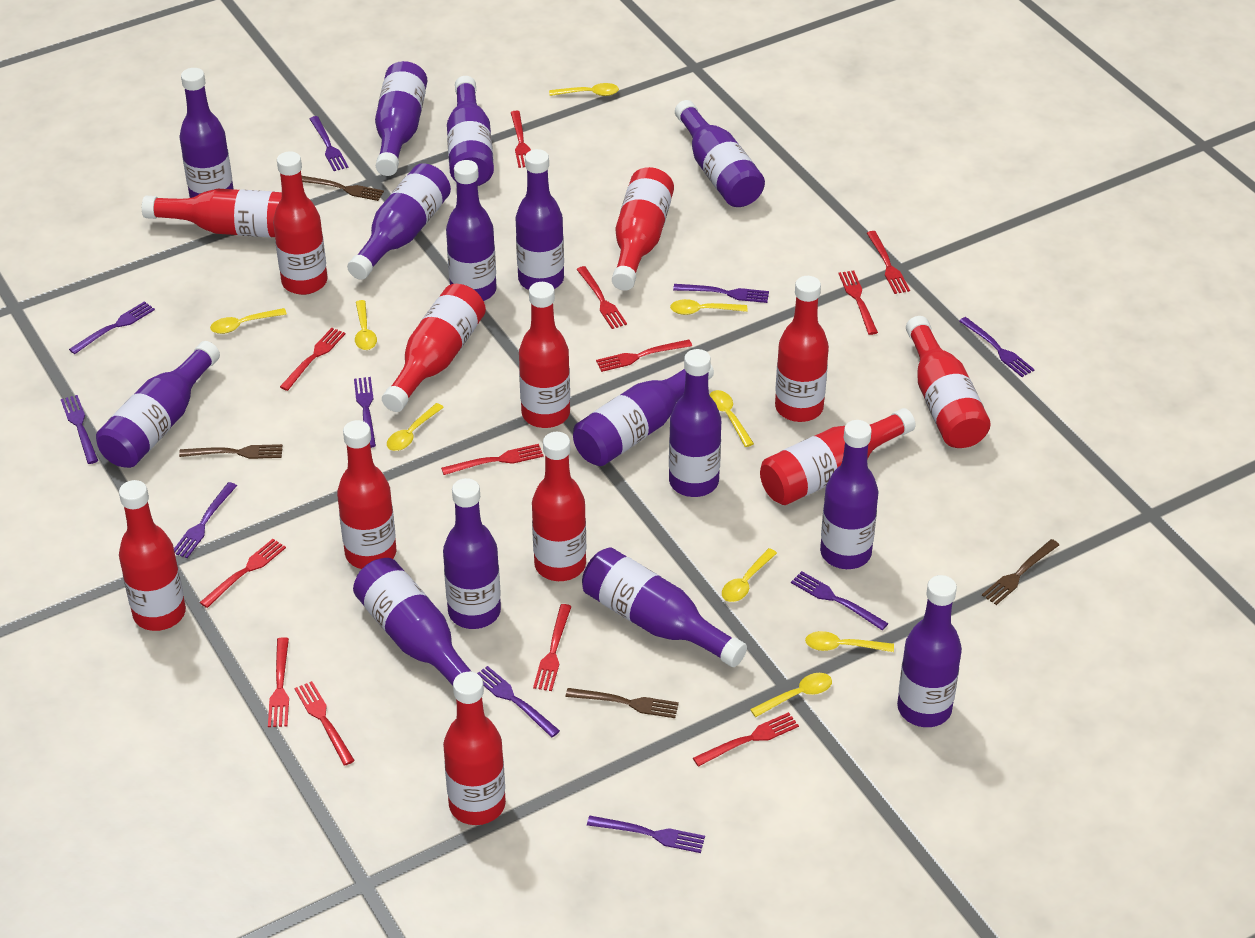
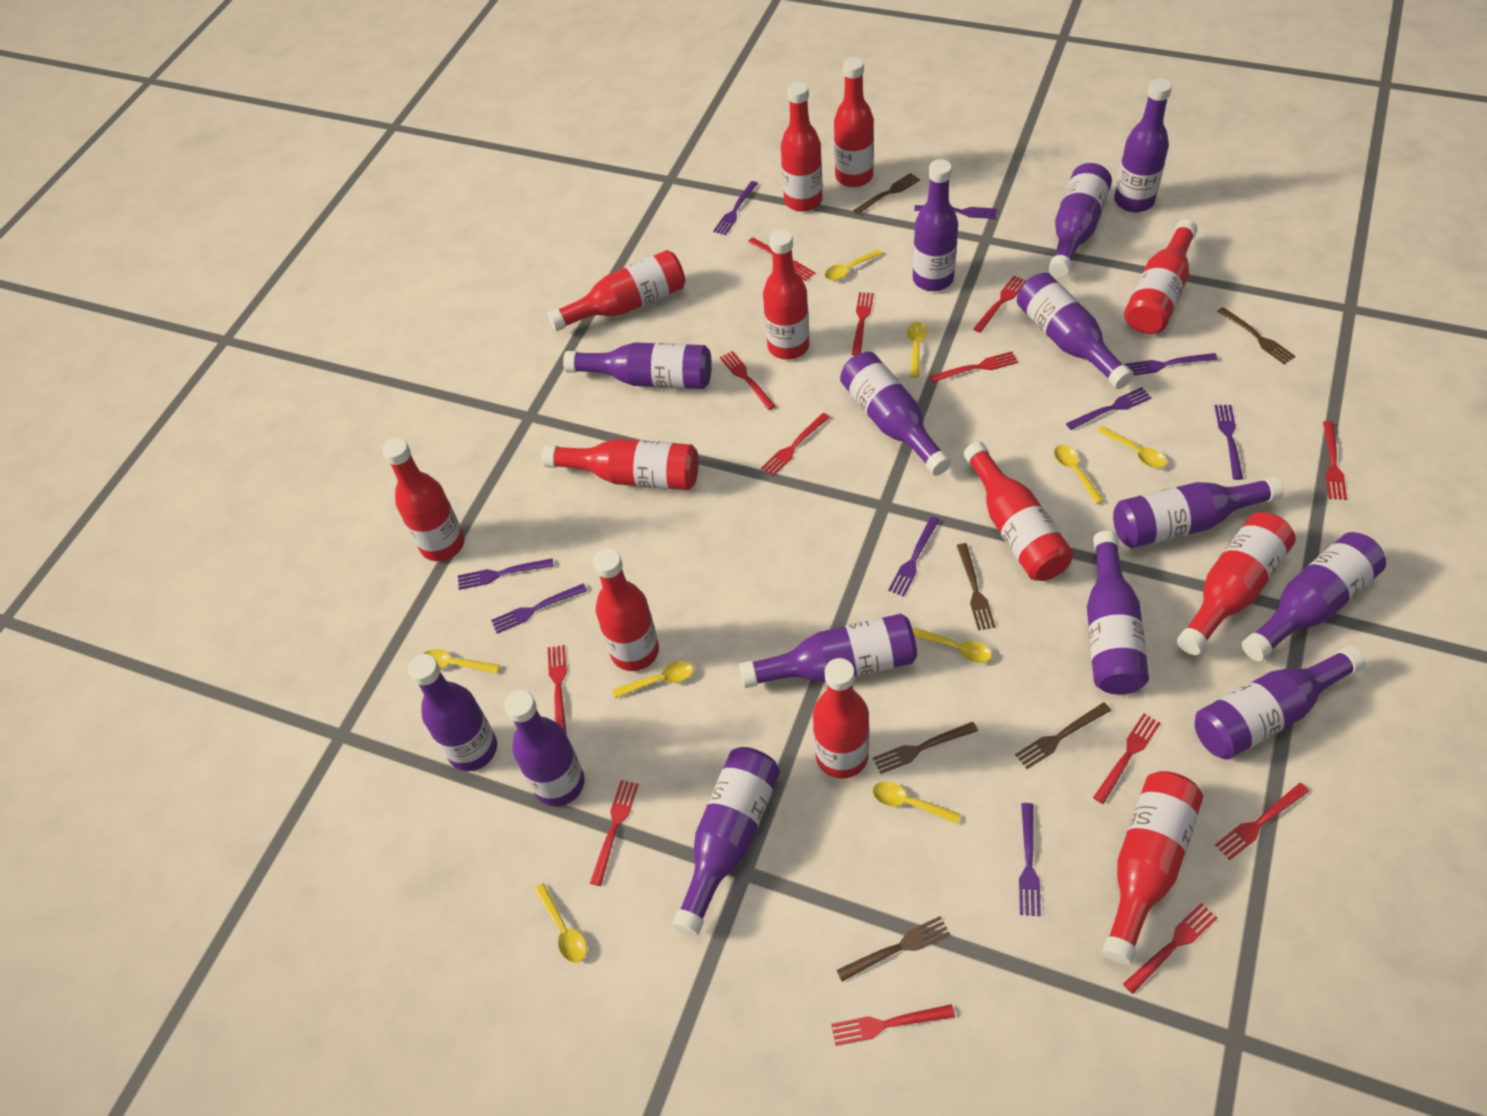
brown fork: [179,444,283,459] [302,176,384,201] [566,688,679,718] [982,539,1059,605] = 4 -> [837,916,950,982] [853,173,920,215] [873,722,978,774] [957,543,996,630] [1015,702,1111,769] [1217,307,1296,365] = 6
purple bottle: [96,341,220,468] [179,68,234,198] [347,163,451,280] [353,558,484,686] [375,61,427,176] [443,478,501,629] [446,160,497,301] [447,76,494,186] [515,149,564,290] [573,364,714,466] [582,548,747,667] [669,349,721,497] [675,100,765,207] [820,420,879,569] [897,575,962,727] = 15 -> [408,654,497,771] [505,690,585,806] [563,342,712,389] [672,747,780,936] [739,614,917,688] [840,352,951,476] [913,159,958,291] [1017,273,1134,389] [1049,163,1112,278] [1087,531,1149,695] [1113,476,1284,548] [1114,78,1172,213] [1195,646,1366,759] [1242,532,1386,661] = 14
purple fork: [61,395,98,464] [69,301,155,354] [174,482,237,558] [310,116,348,171] [354,377,376,448] [477,666,560,737] [587,816,705,853] [673,284,769,303] [791,571,888,630] [959,317,1035,377] = 10 -> [458,558,554,590] [491,583,587,634] [713,181,758,235] [888,516,940,597] [914,205,997,219] [1019,803,1041,916] [1066,387,1152,430] [1124,353,1218,375] [1215,405,1243,480] = 9
red fork: [200,539,286,608] [268,637,289,727] [280,328,346,391] [295,681,355,766] [441,444,544,475] [511,111,531,168] [533,604,572,691] [576,266,627,329] [596,340,692,372] [693,712,799,767] [838,270,878,335] [867,231,910,294] = 12 -> [548,645,567,735] [590,780,639,886] [720,351,776,410] [748,238,815,281] [761,413,830,476] [831,1004,955,1046] [852,292,874,356] [930,351,1018,383] [973,276,1026,333] [1093,713,1161,804] [1123,903,1217,994] [1215,783,1309,860] [1323,421,1347,500] = 13

